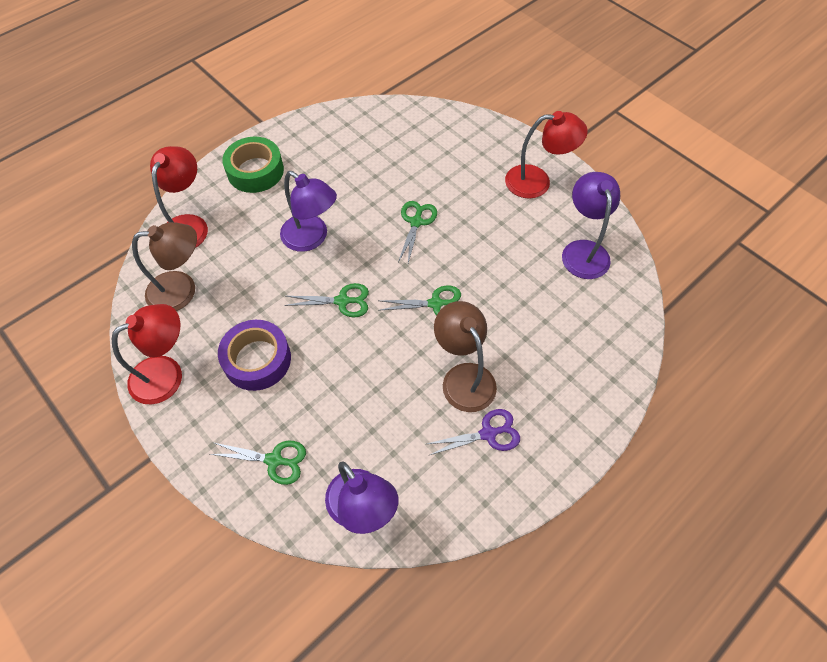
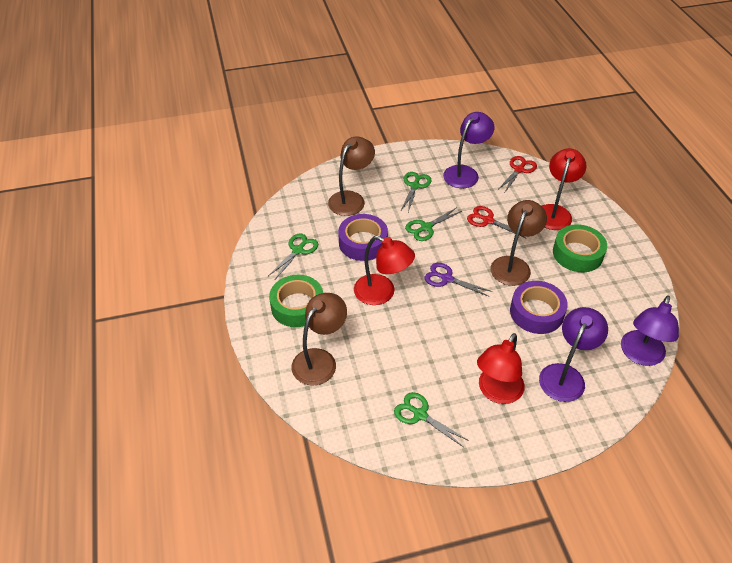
brown lamp: [132,222,197,311] [434,301,497,412] = 2 -> [292,293,347,385] [328,136,375,216] [491,200,547,286] = 3
green tape: [222,137,284,193] = 1 -> [269,275,323,327] [553,224,607,272] = 2
purple tape: [218,320,291,391] = 1 -> [338,214,388,261] [510,281,568,334] = 2
red scissors: none = 0 -> [467,206,526,238] [499,156,537,192] = 2

